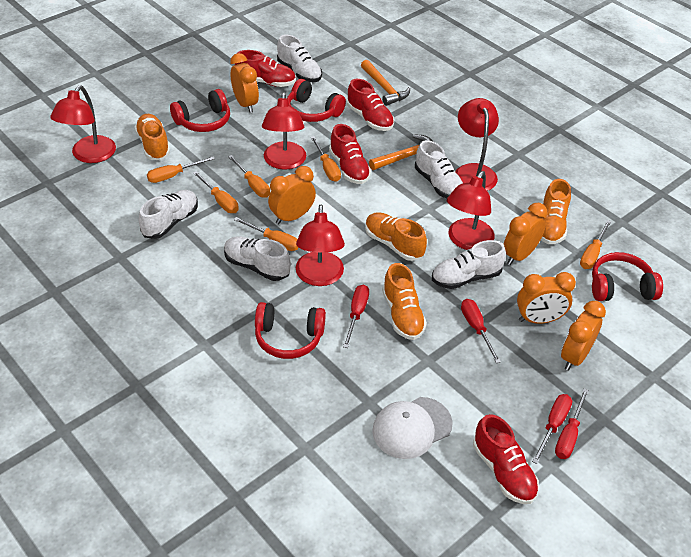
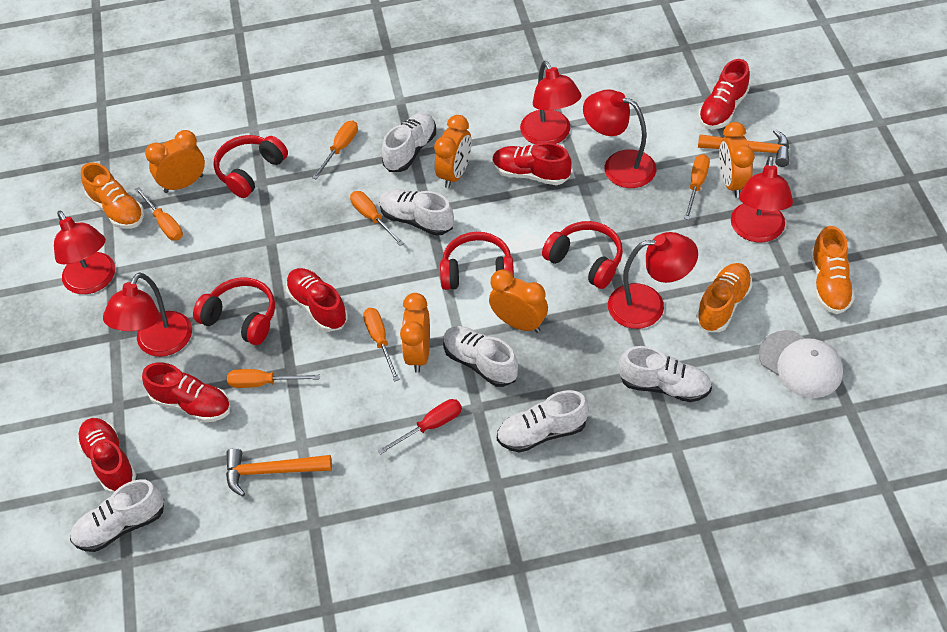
orange shoe: [135,114,170,160] [365,212,427,261] [382,263,427,340] [541,179,571,244] = 4 -> [81,163,144,229] [696,263,752,332] [811,226,855,314] = 3
red lamp: [50,85,116,163] [262,92,306,170] [296,205,345,286] [447,171,495,250] [455,98,499,191] = 5 -> [54,211,115,294] [103,273,192,357] [520,61,581,145] [583,89,656,188] [608,232,698,329] [731,156,793,242] = 6
red screwdriver: [343,285,369,348] [461,299,501,363] [532,394,572,464] [555,388,589,459] = 4 -> [378,399,462,455] = 1
red shoe: [235,50,296,87] [329,124,371,184] [347,79,394,131] [473,414,539,504] = 4 -> [77,418,136,494] [142,362,231,423] [286,268,348,332] [492,143,572,185] [698,59,750,129] = 5
white shoe: [139,190,198,239] [224,237,291,281] [277,35,322,82] [415,140,463,198] [432,240,506,289] = 5 -> [70,479,164,552] [379,189,454,236] [382,113,436,172] [443,326,518,387] [497,390,589,453] [619,346,712,402] = 6

